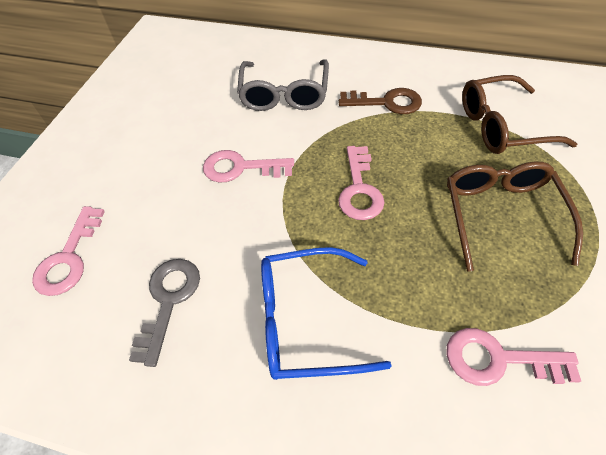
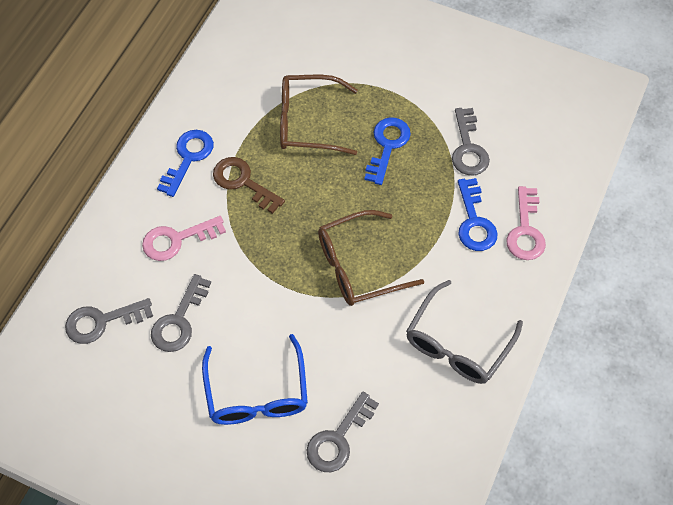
blue key: none = 0 -> [157,130,214,197] [364,117,411,185] [458,178,498,251] = 3
grey key: [129,259,200,367] = 1 -> [65,298,153,344] [151,274,211,352] [307,392,379,472] [452,108,490,175] = 4
pink key: [32,206,105,296] [203,150,294,183] [338,146,385,220] [446,328,581,386] = 4 -> [142,216,226,261] [506,186,546,260] = 2

